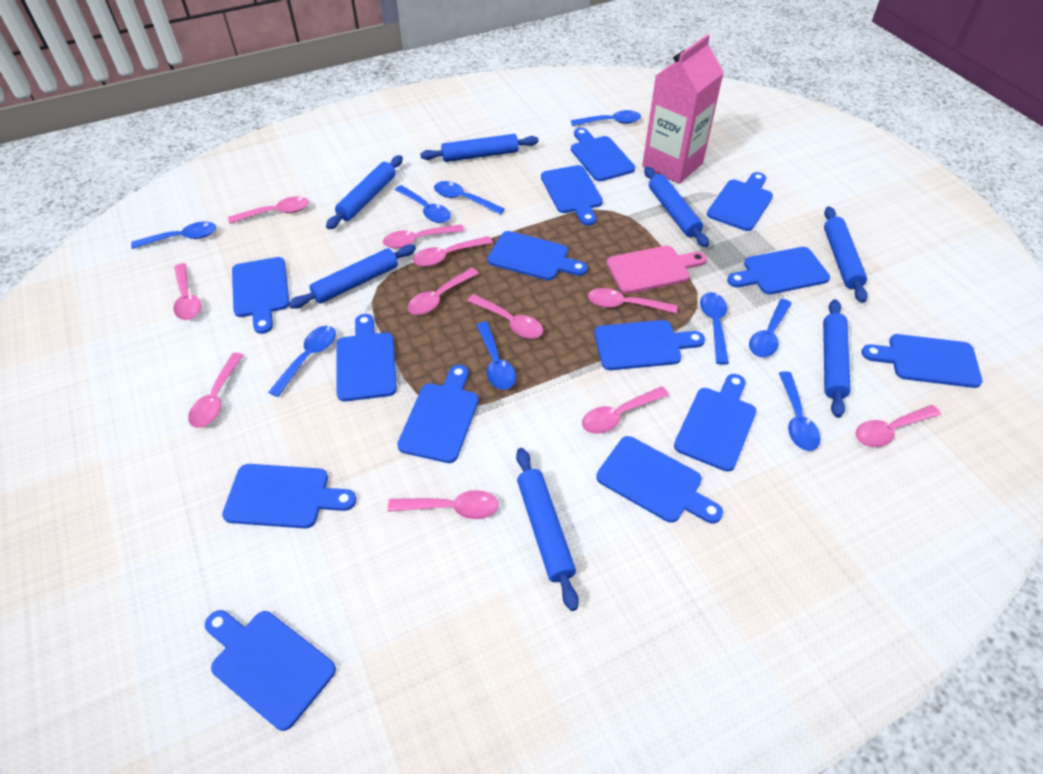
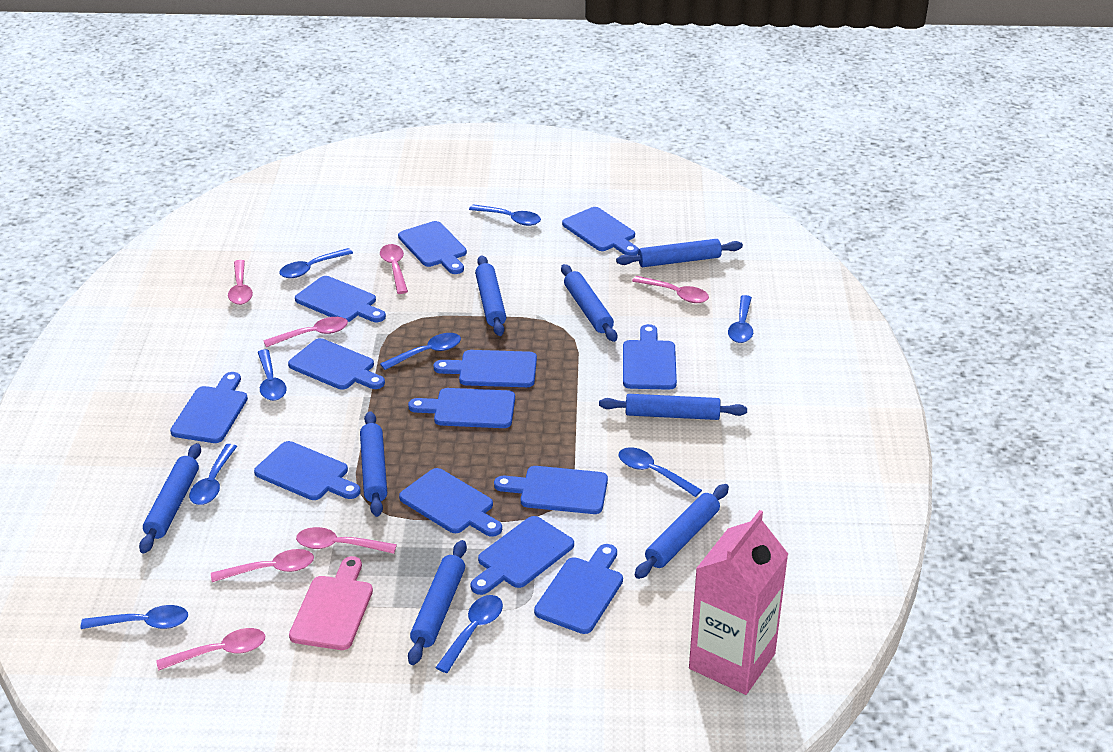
blue cutting board: [205,610,336,731] [222,464,356,528] [232,257,289,334] [337,314,397,401] [397,365,479,463] [487,231,588,280] [541,165,603,226] [571,128,635,181] [594,320,705,370] [596,436,723,523] [674,374,756,472] [707,172,773,231] [727,247,830,294] [861,334,982,388] = 14 -> [170,372,248,443] [254,441,361,500] [288,338,385,390] [295,276,386,322] [398,221,467,274] [399,468,502,537] [408,388,515,428] [434,350,537,387] [470,516,574,595] [494,466,608,514] [534,544,623,634] [562,207,639,256] [623,324,677,390] = 13
blue rolling pin: [289,244,416,309] [326,155,403,229] [420,134,539,162] [516,448,579,611] [644,167,709,247] [823,299,851,418] [824,207,868,303] = 7 -> [139,443,201,554] [360,411,387,517] [408,540,467,665] [475,255,506,336] [561,264,617,342] [599,394,747,420] [616,239,743,267] [635,484,729,579] = 8
pink spoon: [174,263,201,320] [188,353,244,428] [228,196,309,224] [383,224,464,248] [388,490,499,519] [407,268,479,315] [413,236,493,267] [467,294,543,339] [582,386,669,434] [588,288,677,314] [855,405,941,447] = 11 -> [156,628,265,671] [211,549,314,582] [228,260,253,305] [263,317,348,347] [296,527,397,554] [380,244,408,294] [632,276,709,303] = 7

